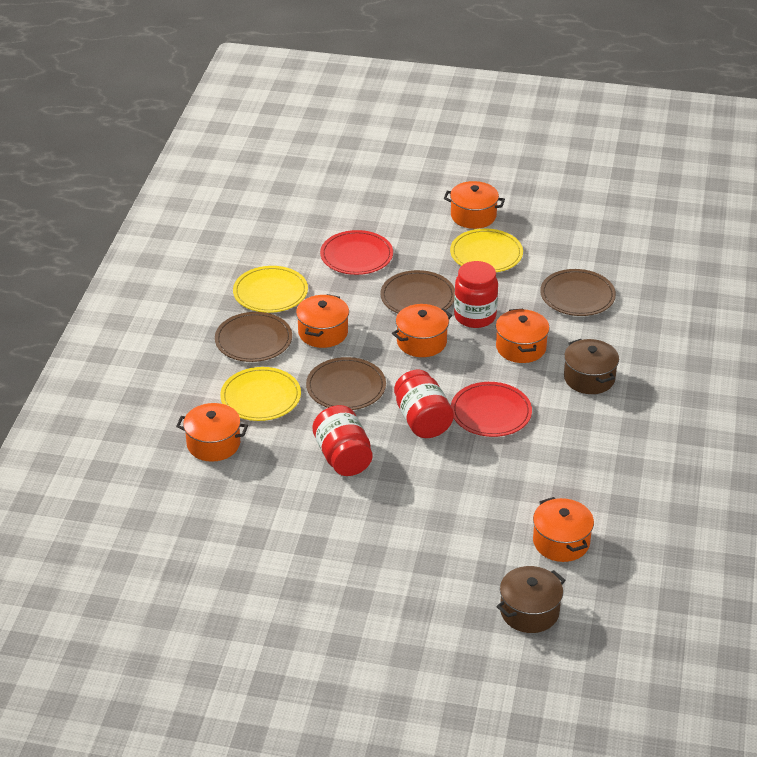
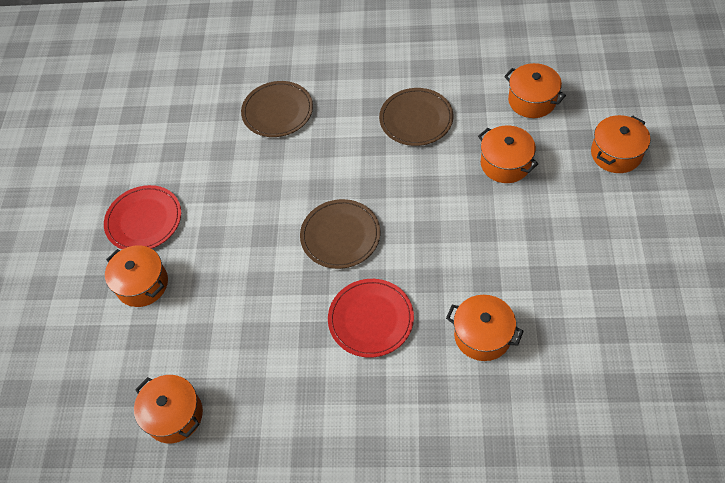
brown plate: [215,312,292,362] [306,357,386,410] [380,270,455,314] [540,269,616,316] = 4 -> [241,81,313,137] [300,199,380,269] [379,88,454,146] = 3
brown pot: [496,566,565,633] [564,339,619,394] = 2 -> none = 0
red jar: [313,405,372,476] [394,370,454,438] [454,261,498,328] = 3 -> none = 0
yellow plate: [220,367,301,421] [233,266,308,313] [450,228,523,272] = 3 -> none = 0

